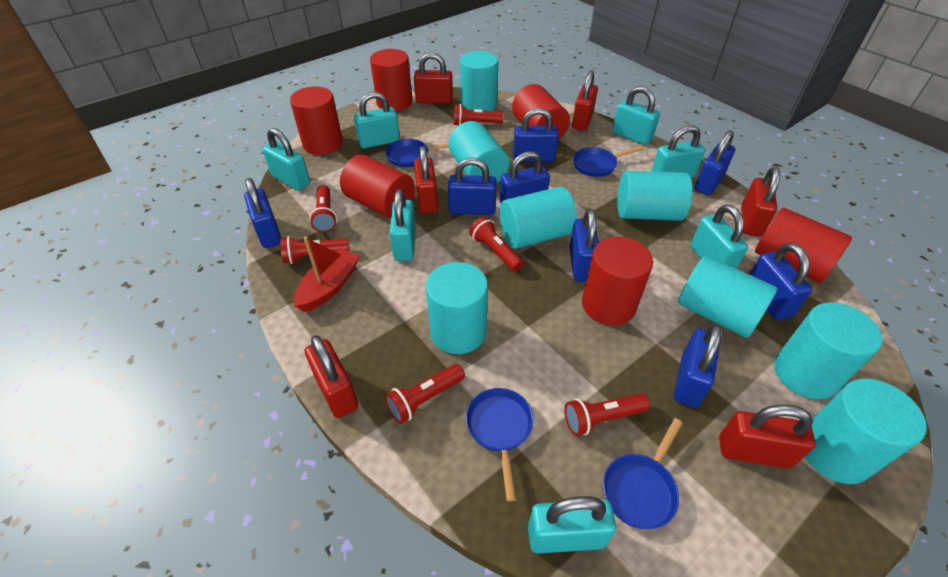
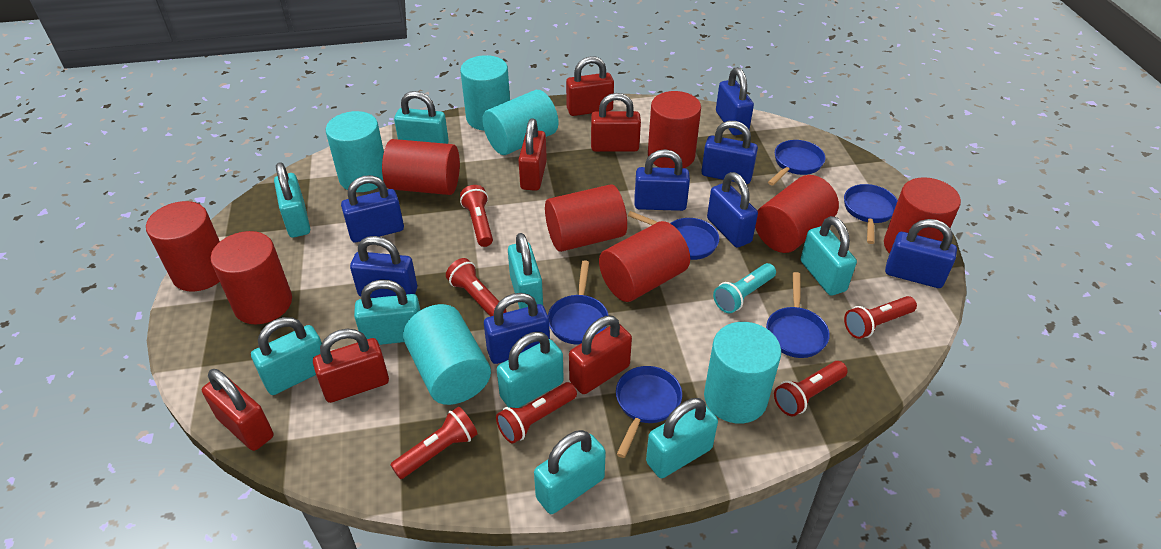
blue pan: [385,139,449,167] [466,388,534,501] [573,146,644,177] [603,418,683,529] = 4 -> [548,260,609,345] [616,366,682,458] [628,211,719,260] [766,272,830,358] [768,140,826,186] [844,184,898,244] = 6
red boat: [294,237,360,312] = 1 -> none = 0
red cylinder: [290,86,343,155] [340,155,415,219] [370,49,413,111] [512,84,570,140] [582,237,653,326] [755,208,852,283] = 6 -> [146,201,220,292] [211,231,292,324] [382,139,460,195] [545,184,627,252] [599,221,690,302] [648,91,701,168] [755,175,839,253] [884,177,961,254] = 8
turquoise cylinder: [426,262,488,354] [449,121,509,183] [460,51,499,111] [499,187,577,249] [617,171,692,221] [678,255,777,338] [774,302,883,399] [805,378,927,484] = 8 -> [326,111,384,192] [403,304,491,405] [460,55,510,131] [482,90,558,155] [704,322,781,424] = 5
turquoise flashlight: none = 0 -> [713,263,776,314] = 1
turquoise padlock: [263,128,310,191] [354,92,400,148] [389,189,416,261] [528,496,616,553] [612,86,660,145] [651,125,705,178] [690,204,748,269] = 7 -> [251,317,322,395] [274,162,310,238] [354,280,420,345] [394,91,449,144] [497,332,564,408] [508,233,543,309] [534,430,606,514] [646,398,718,478] [801,216,857,296] = 9

